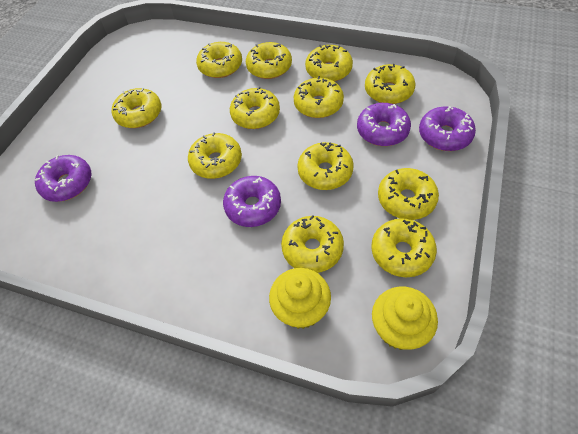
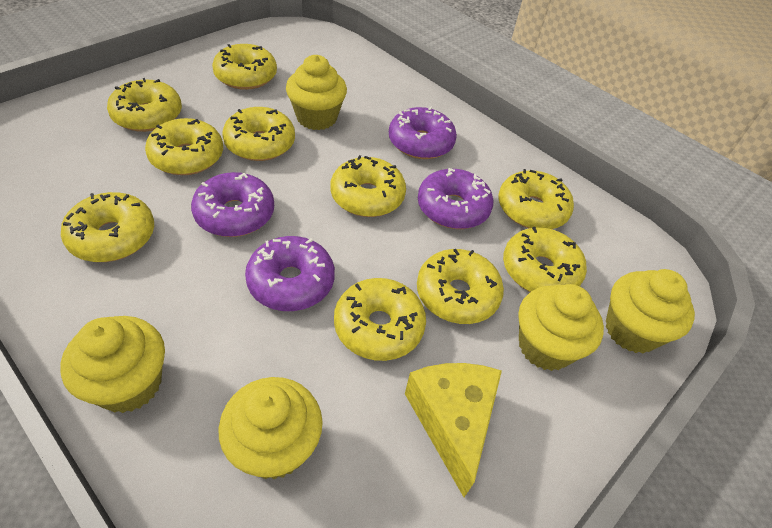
yellow cheese: none = 0 -> [405,363,502,497] = 1
yellow cupcake: [269,268,331,329] [372,286,438,350] = 2 -> [60,316,165,413] [219,377,323,480] [286,55,347,130] [518,284,604,371] [606,269,695,353] = 5
yellow donut: [112,88,161,128] [188,132,242,179] [196,42,242,78] [230,87,280,129] [246,42,292,79] [281,215,344,273] [294,76,344,118] [297,142,354,190] [305,45,353,82] [365,64,415,104] [371,218,437,277] [378,168,439,220] = 12 -> [61,192,154,262] [107,78,182,132] [145,118,223,175] [212,44,277,90] [222,107,295,161] [330,155,406,217] [334,278,426,361] [417,249,504,324] [498,169,574,229] [503,227,587,292] = 10

